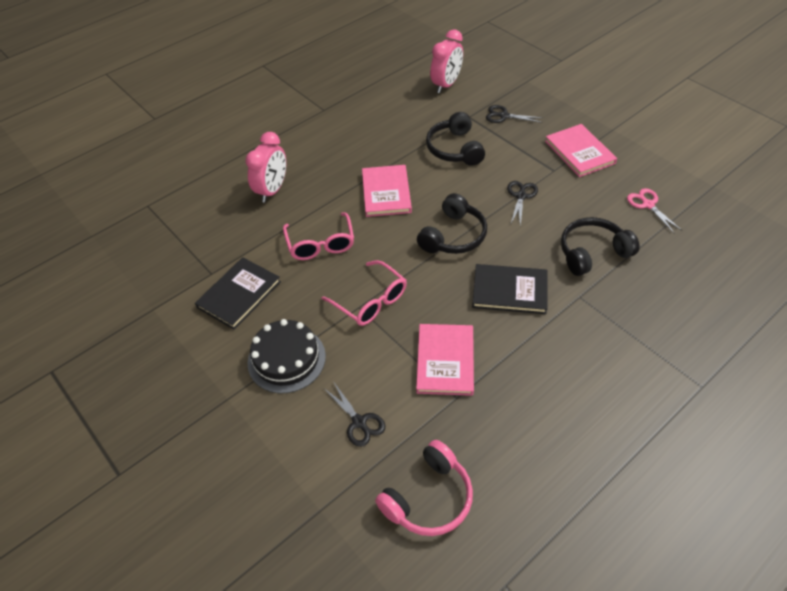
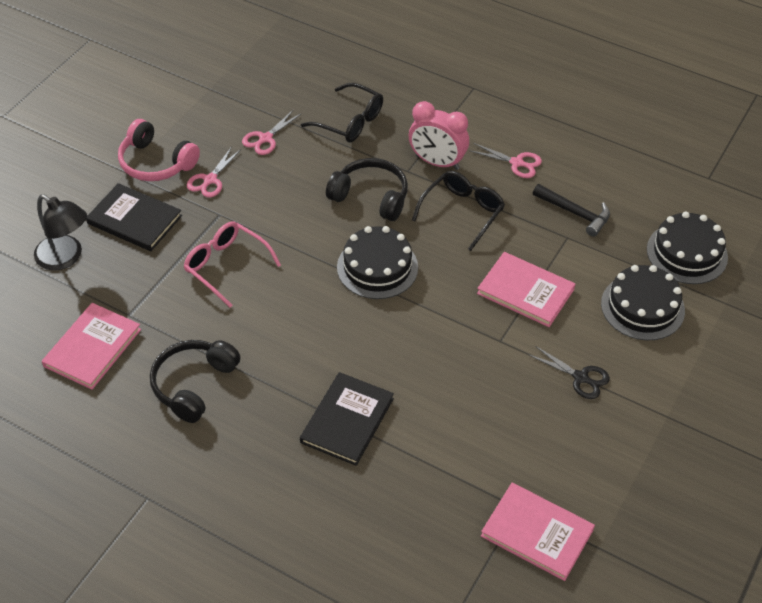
black cake: [248,319,326,393] = 1 -> [337,226,418,299] [601,265,685,340] [647,211,728,284] = 3
black glasses: none = 0 -> [301,83,383,142] [412,171,505,251] = 2
black hammer: none = 0 -> [533,184,610,237] = 1
black headphones: [417,193,487,254] [426,112,485,166] [561,217,639,276] = 3 -> [150,340,240,423] [326,158,408,221] = 2
black lamp: none = 0 -> [34,194,87,270] = 1
black scissors: [325,381,385,447] [486,105,544,123] [507,181,538,227] = 3 -> [528,346,610,399] = 1
pink clock: [245,132,286,203] [430,30,463,93] = 2 -> [409,101,469,170] = 1
pink glasses: [283,212,354,260] [322,260,407,326] = 2 -> [184,221,281,308] = 1
pink scissors: [627,188,682,233] = 1 -> [187,146,241,198] [242,109,302,155] [469,143,542,178] = 3

